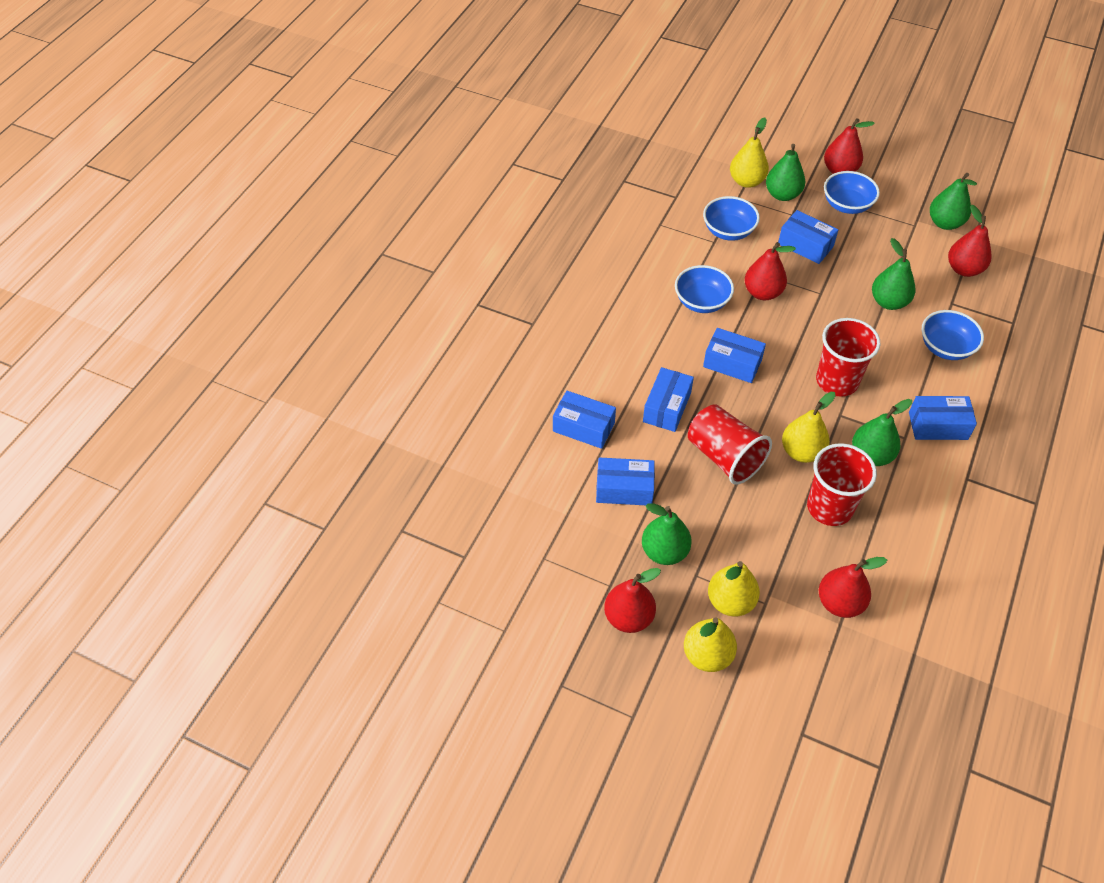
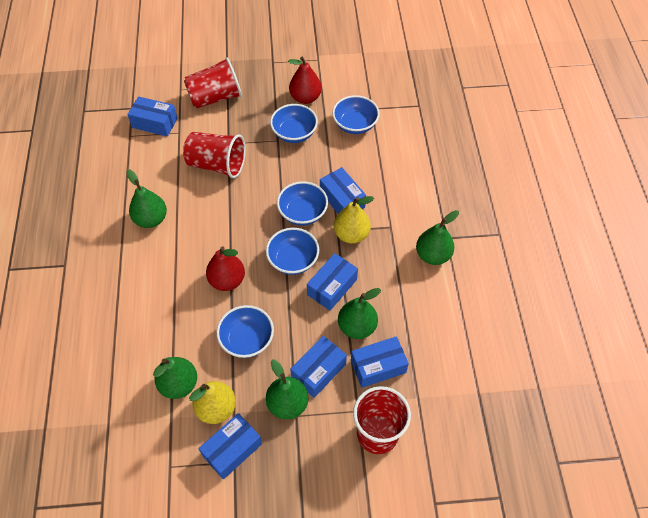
blue bowl: [675,265,734,313] [703,196,760,241] [824,171,880,214] [922,310,984,360] = 4 -> [216,305,274,358] [266,228,319,275] [270,104,318,143] [277,181,328,225] [332,95,380,134] = 5
red pear: [604,568,661,633] [745,242,796,300] [819,557,887,618] [824,118,875,174] [948,205,992,277] = 5 -> [206,246,245,291] [288,57,322,104] = 2
yellow pear: [684,617,737,672] [708,561,760,617] [730,117,769,188] [782,392,836,463] = 4 -> [189,381,236,424] [334,196,374,244] = 2

